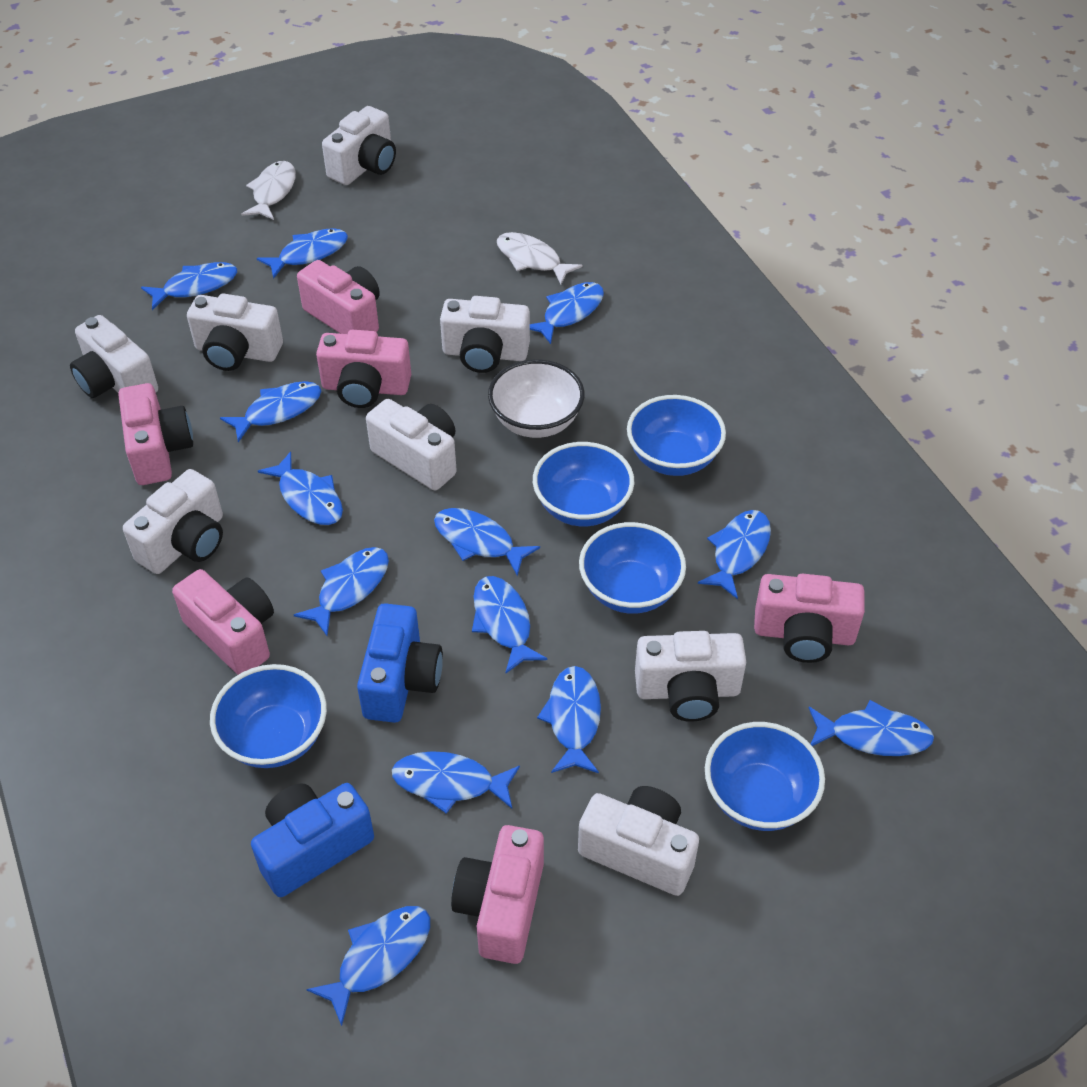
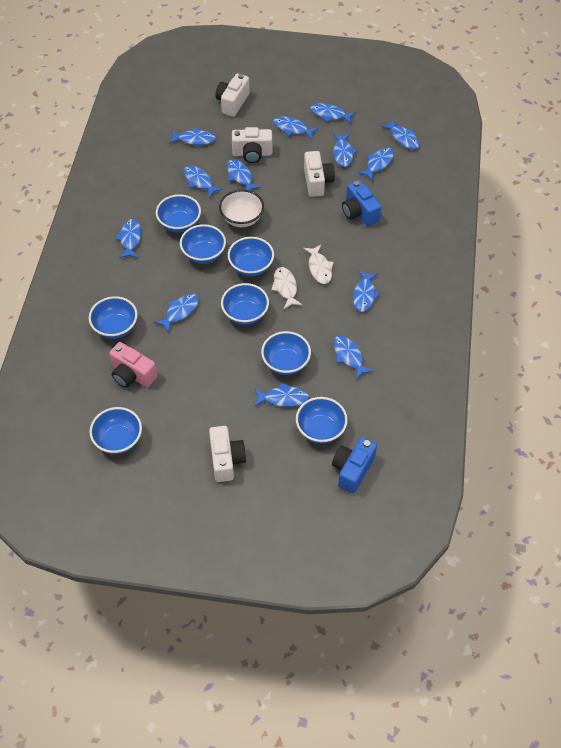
blue bowl: [210,664,327,768] [533,442,634,526] [579,522,686,614] [627,395,726,476] [705,722,825,831] = 5 -> [89,296,138,339] [89,407,142,454] [156,194,201,233] [180,224,226,264] [221,283,269,325] [228,237,274,276] [261,331,311,375] [296,397,348,444] = 8
pink camera: [118,383,193,485] [172,569,274,675] [297,260,380,334] [316,330,411,408] [451,825,544,964] [754,573,865,663] = 6 -> [109,342,157,388] = 1
white camera: [70,315,158,398] [123,469,223,574] [187,294,283,371] [322,106,396,185] [366,399,457,491] [440,296,530,373] [578,786,699,896] [635,631,746,722] = 8 -> [209,426,246,482] [215,73,250,117] [232,127,272,163] [304,151,335,197] = 4

